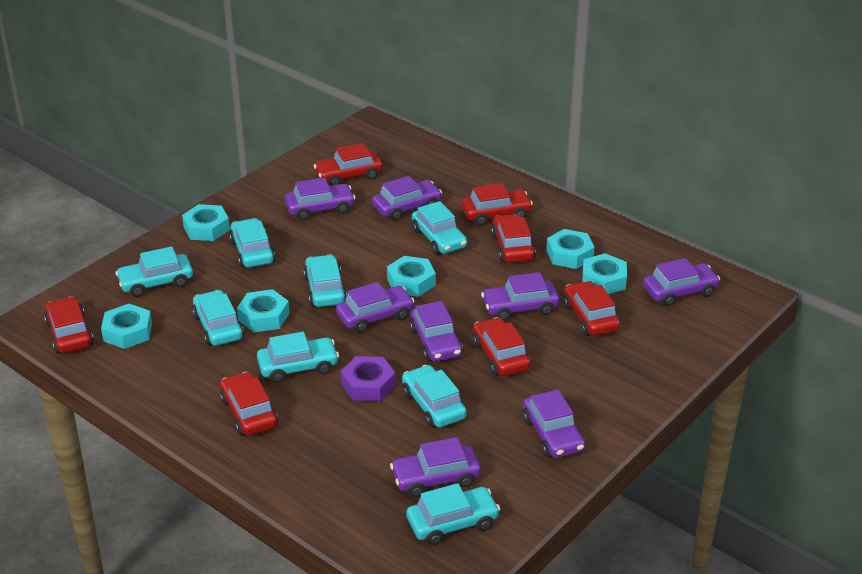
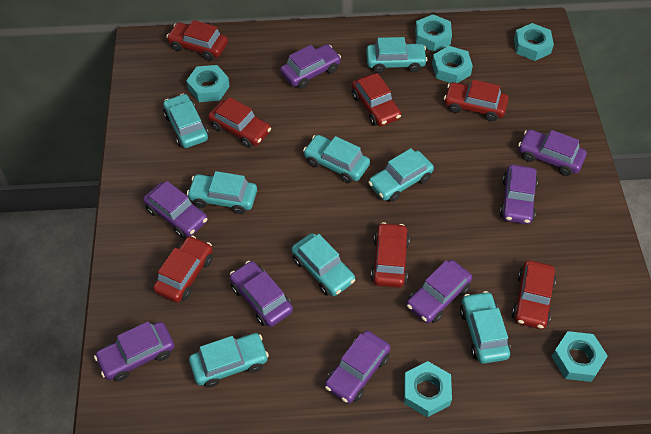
purple nut: [340,356,396,401] = 1 -> none = 0

